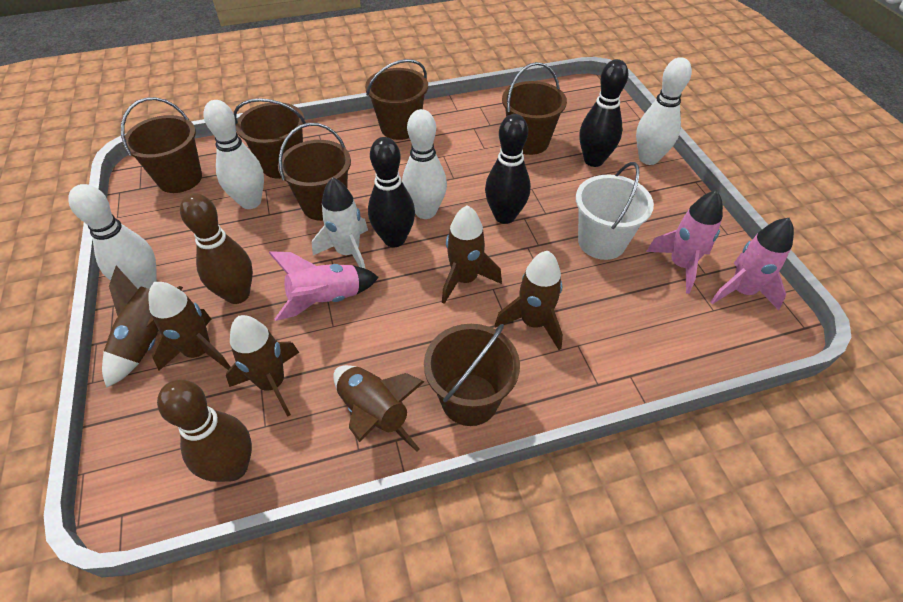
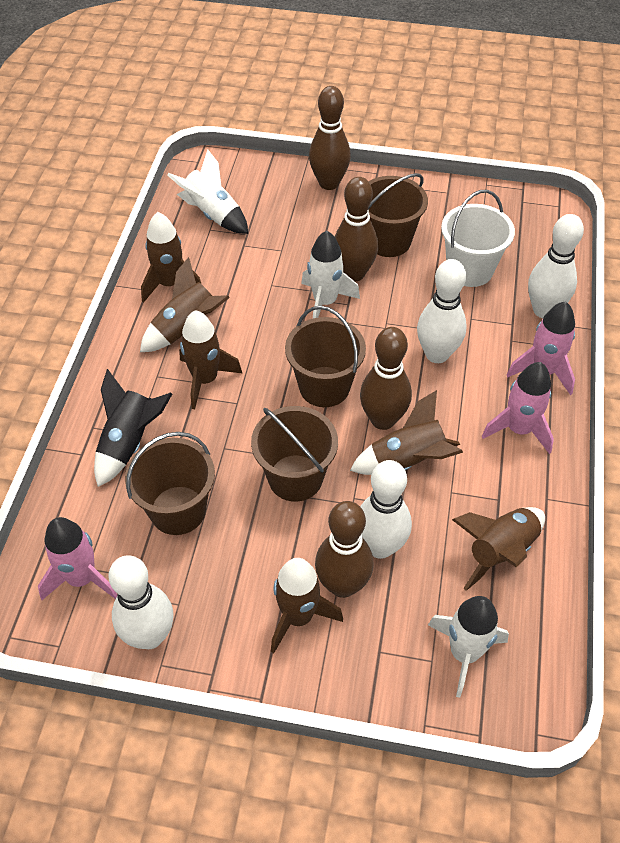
black bowling pin: [368,137,415,247] [485,114,531,224] [580,59,628,167] = 3 -> none = 0
black rocket: none = 0 -> [94,369,172,487] = 1
brown bowling pin: [157,380,252,482] [180,193,253,304] = 2 -> [309,86,351,190] [315,501,374,598] [335,177,378,282] [360,327,412,430] = 4
brown bucket: [121,97,202,193] [234,98,306,179] [278,123,351,221] [365,59,428,140] [424,324,520,426] [502,62,567,155] = 6 -> [125,432,215,535] [251,406,338,502] [285,306,366,407] [368,173,428,257] = 4
white rocket: [312,177,368,269] = 1 -> [167,149,248,234] [301,231,360,318] [428,596,509,698] = 3

